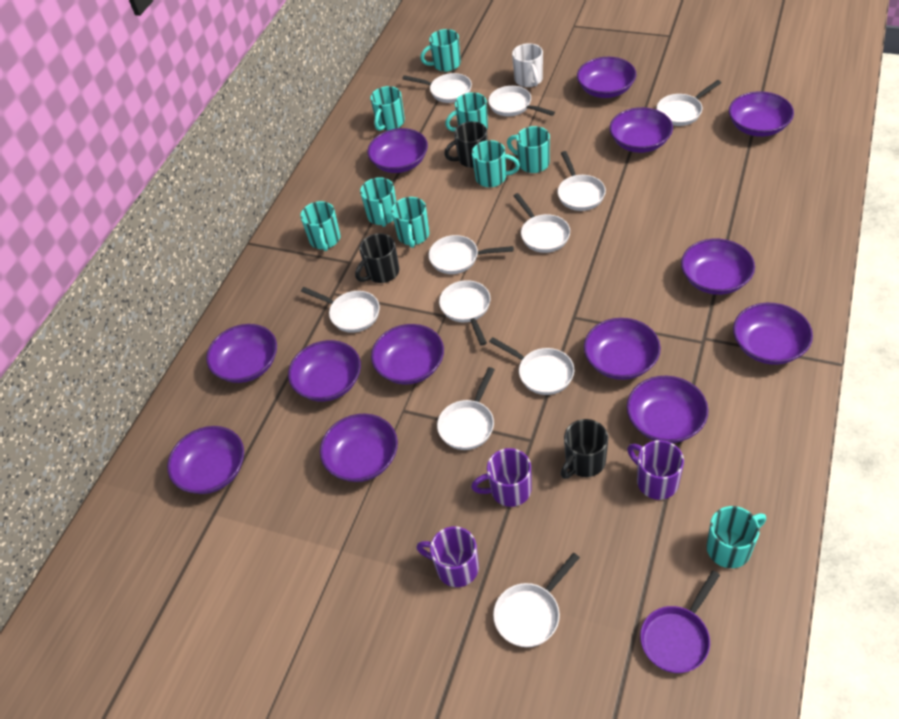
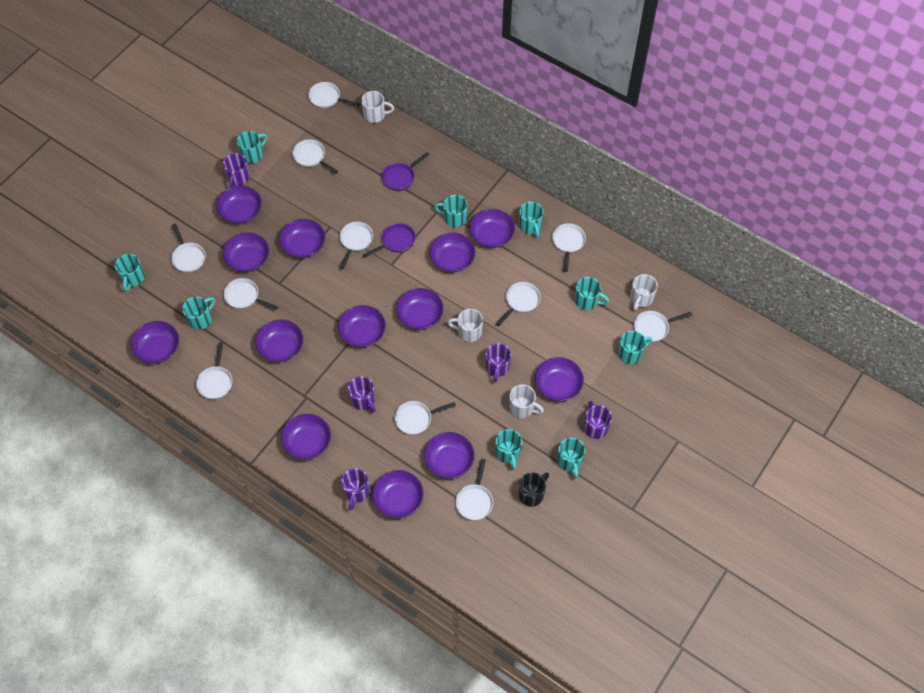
black mug: [355,233,399,283] [444,121,488,168] [561,419,608,479] = 3 -> [519,472,549,507] = 1
purple mug: [416,526,479,587] [471,448,532,507] [627,440,684,500] = 3 -> [223,153,250,187] [341,469,370,510] [348,376,376,413] [485,343,511,382] [584,401,612,439] = 5
purple pan: [640,571,720,673] = 1 -> [363,223,415,258] [382,152,430,191] = 2
white mug: [512,43,543,87] = 1 -> [361,91,394,123] [448,309,483,342] [509,384,544,418] [630,274,658,310] = 4

